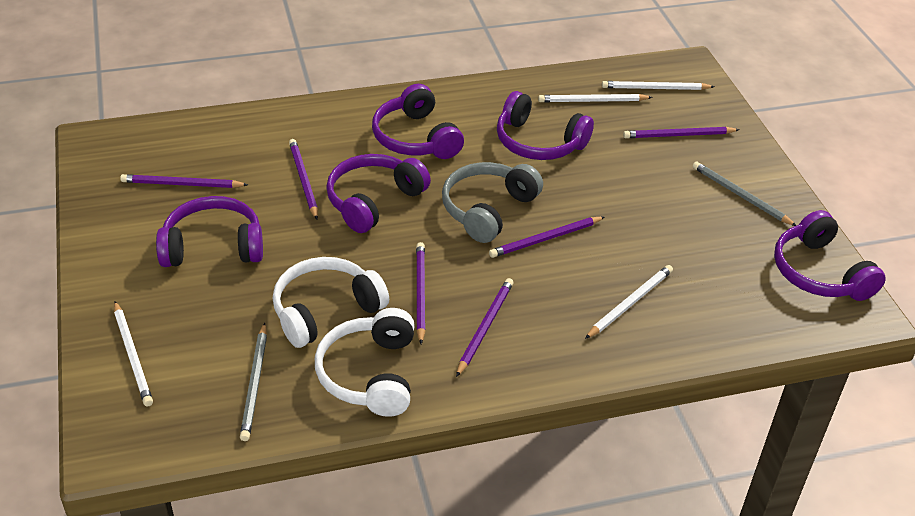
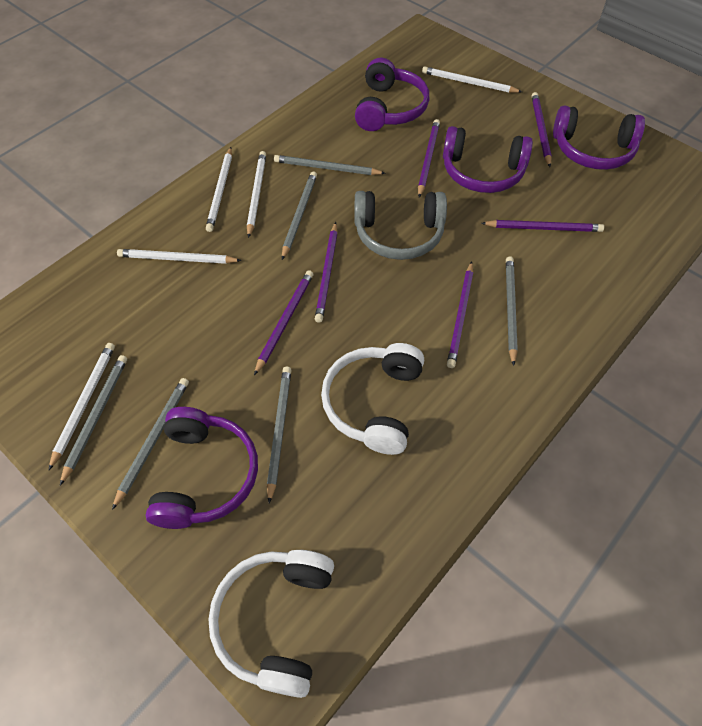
grey pencil: [240,323,267,441] [693,162,797,226] = 2 -> [60,355,127,486] [112,378,189,510] [267,367,291,503] [274,155,386,175] [282,171,317,260] [506,256,518,366] = 6
purple headphones: [156,196,263,267] [326,154,431,233] [372,84,464,159] [497,91,594,160] [774,210,886,301] = 5 -> [146,407,258,529] [355,58,429,131] [443,126,533,193] [553,106,645,170] = 4
white pencil: [114,301,153,406] [538,94,653,102] [585,265,673,339] [602,81,715,90] = 4 -> [49,343,115,470] [117,249,242,264] [206,147,232,232] [247,151,266,238] [422,66,522,93] = 5

